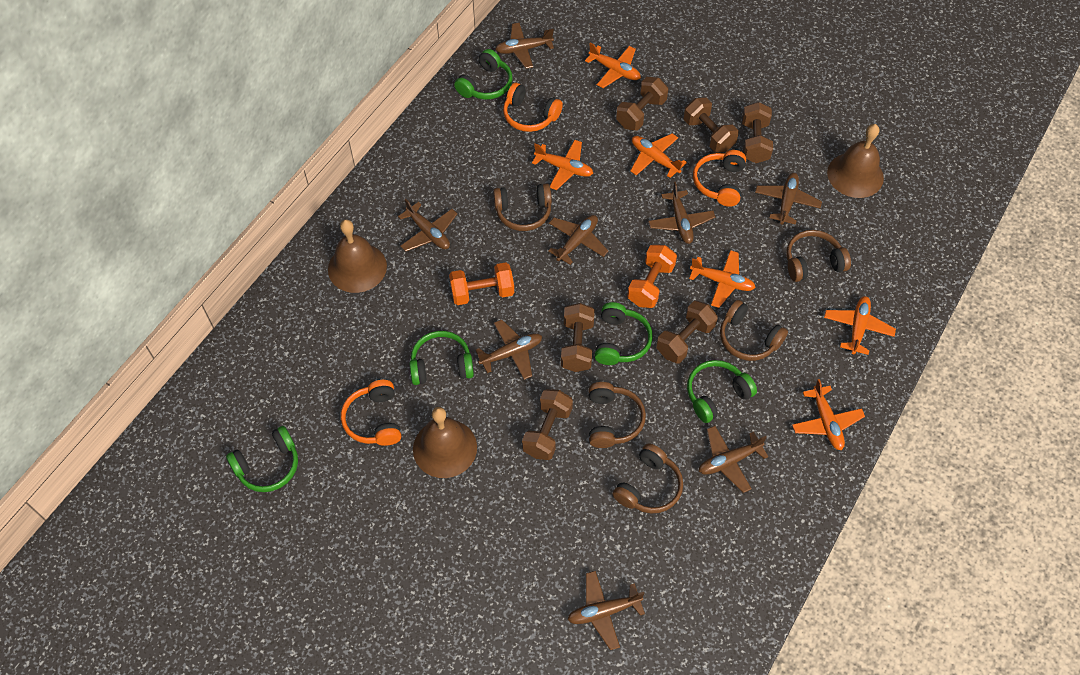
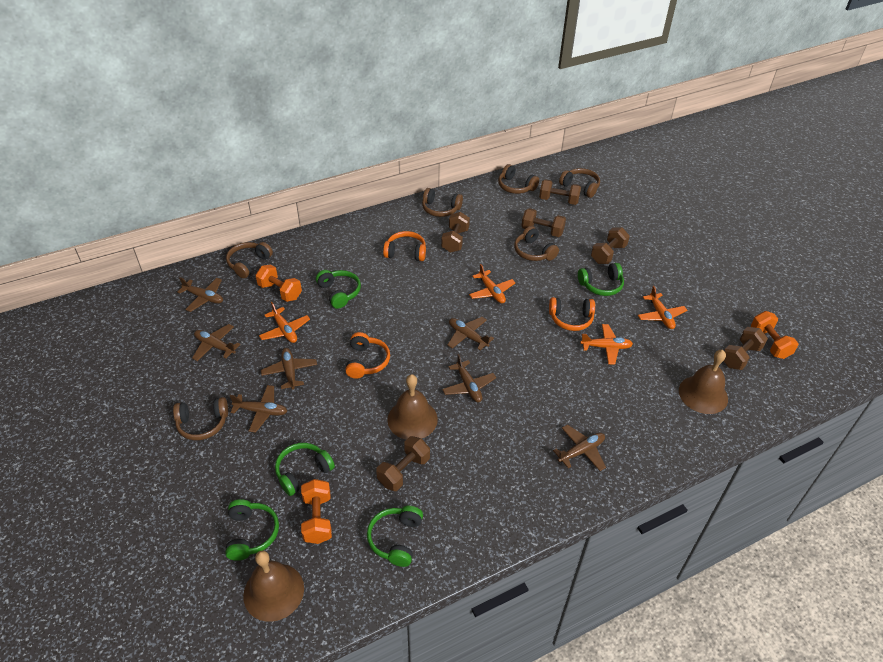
brown headphones: [493,184,552,231] [589,382,646,448] [613,443,683,513] [720,300,788,361] [786,230,851,282] = 5 -> [173,397,228,440] [226,242,273,278] [422,188,463,217] [498,164,539,194] [514,226,559,261] [559,168,600,198] = 6
brown plane: [398,199,457,252] [475,320,542,380] [495,23,554,69] [548,215,608,265] [567,571,645,650] [648,182,715,244] [699,426,768,493] [755,173,822,225] = 8 -> [177,277,223,312] [192,324,241,361] [230,385,287,432] [261,348,317,390] [442,354,496,402] [447,317,494,350] [553,424,606,471] = 7
orange dumbbell: [449,262,514,305] [627,245,677,308] = 2 -> [255,265,302,302] [301,479,332,544] [751,311,799,359] = 3
orange plane: [532,140,593,190] [585,42,641,88] [630,133,687,178] [689,250,756,308] [792,379,865,450] [824,296,896,355] = 6 -> [259,302,310,343] [469,264,515,303] [580,324,633,364] [638,286,687,329] = 4

